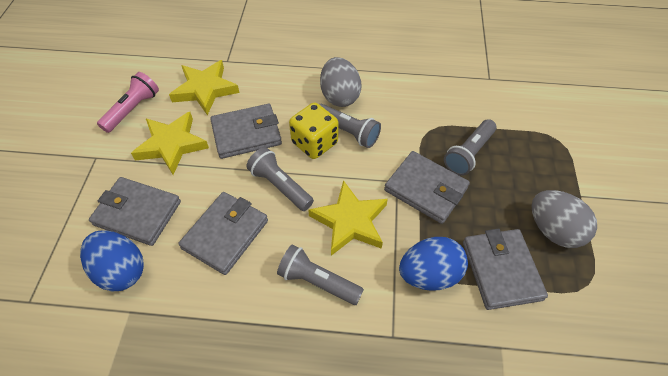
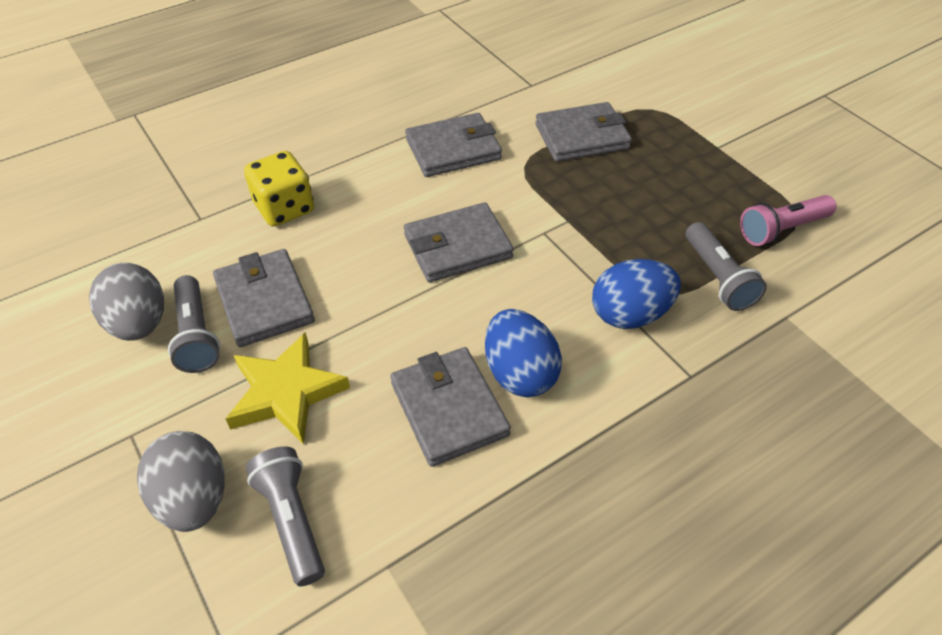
grey flashlight: [246,147,314,211] [277,244,364,305] [319,104,381,148] [444,119,496,176] = 4 -> [168,275,220,373] [246,446,325,586] [686,222,767,311] = 3
yellow star: [131,112,209,175] [169,60,239,115] [308,180,388,256] = 3 -> [226,332,350,444] = 1

